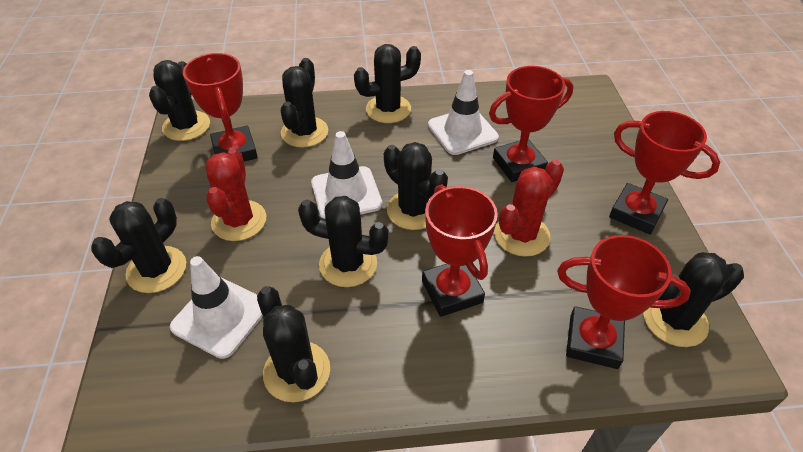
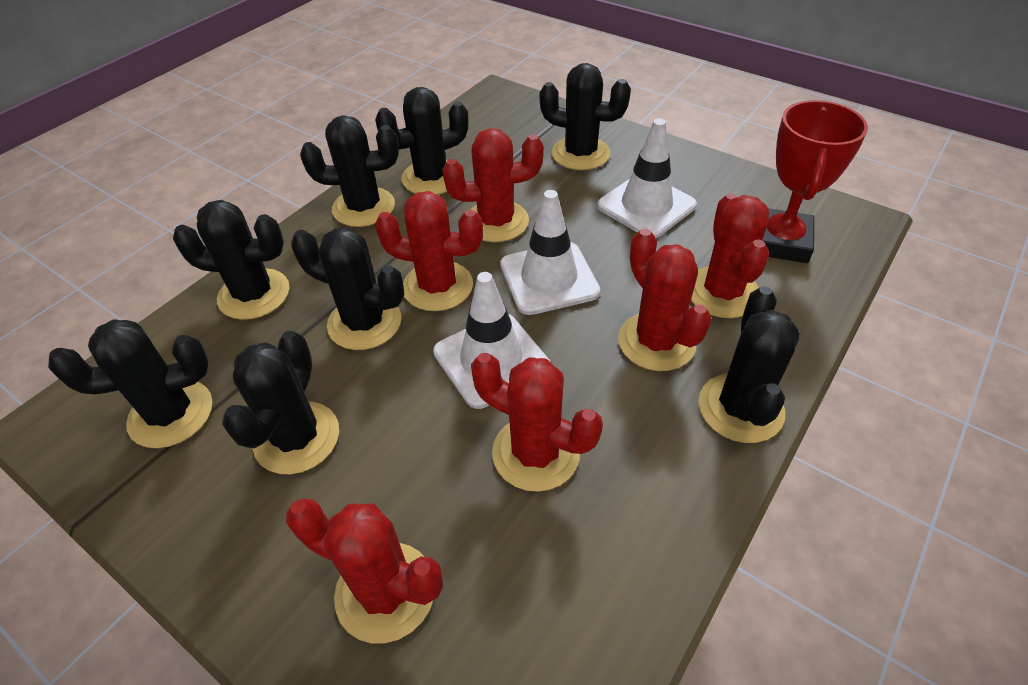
red cactus: [205,149,266,241] [494,160,564,257] = 2 -> [286,498,443,643] [375,191,483,311] [442,128,544,242] [471,353,603,492] [618,229,712,371] [691,194,769,318] = 6
red trophy: [183,53,258,162] [422,184,498,317] [489,66,573,182] [557,235,691,369] [609,111,720,234] = 5 -> [762,100,868,263] = 1

